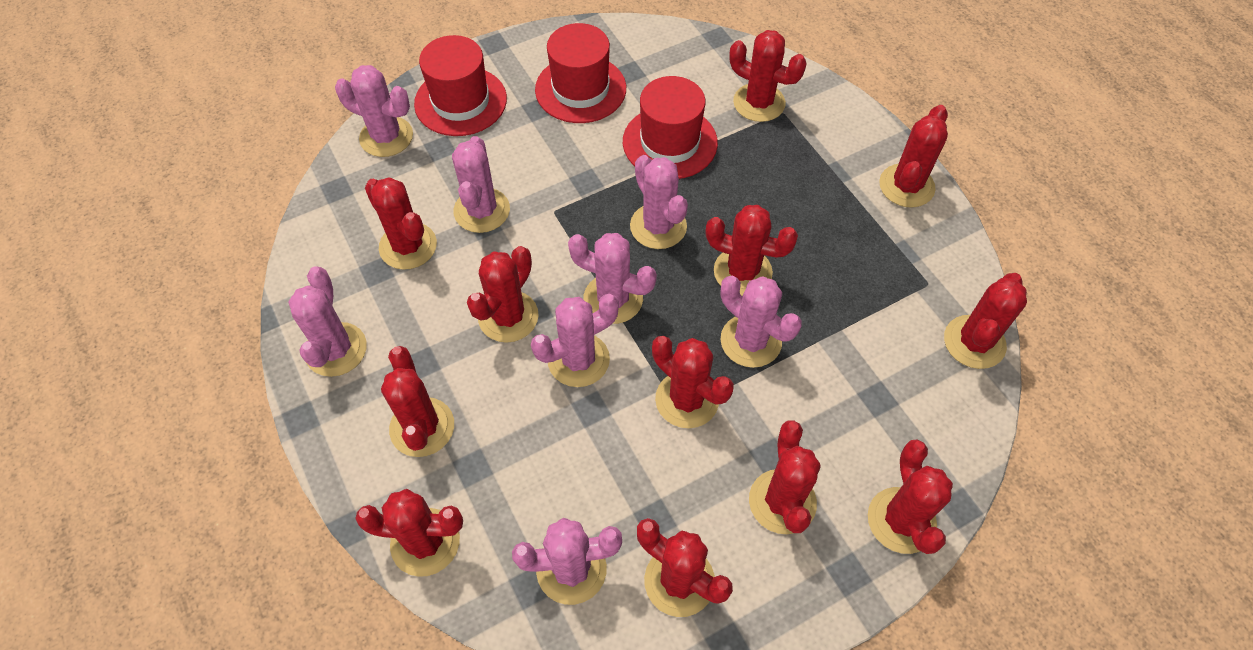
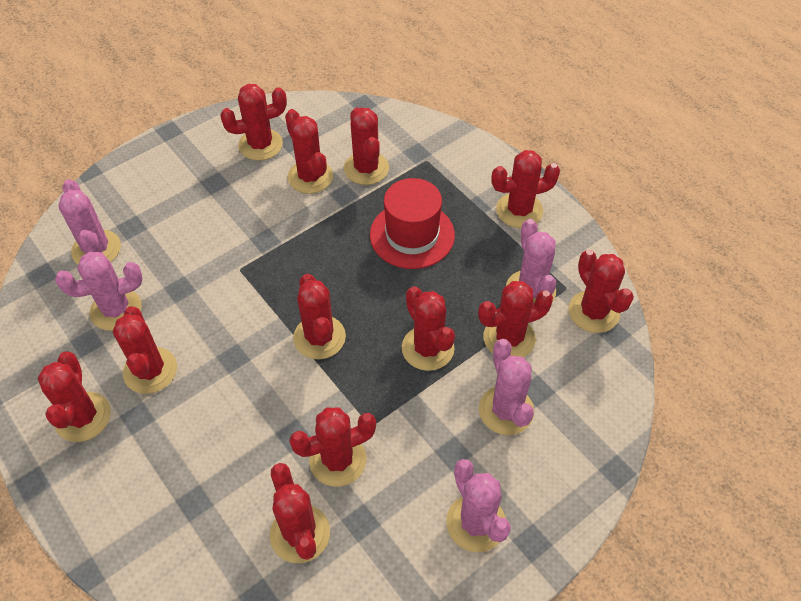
pink cactus: [288,267,367,377] [335,65,413,157] [452,136,510,233] [512,518,622,605] [531,294,619,387] [568,233,657,324] [630,155,688,249] [720,276,802,368] = 8 -> [55,252,143,331] [58,179,121,264] [446,459,511,552] [479,339,534,435] [506,219,556,304] = 5
red hat: [414,35,507,136] [535,23,626,123] [623,76,718,179] = 3 -> [370,178,455,269] = 1

